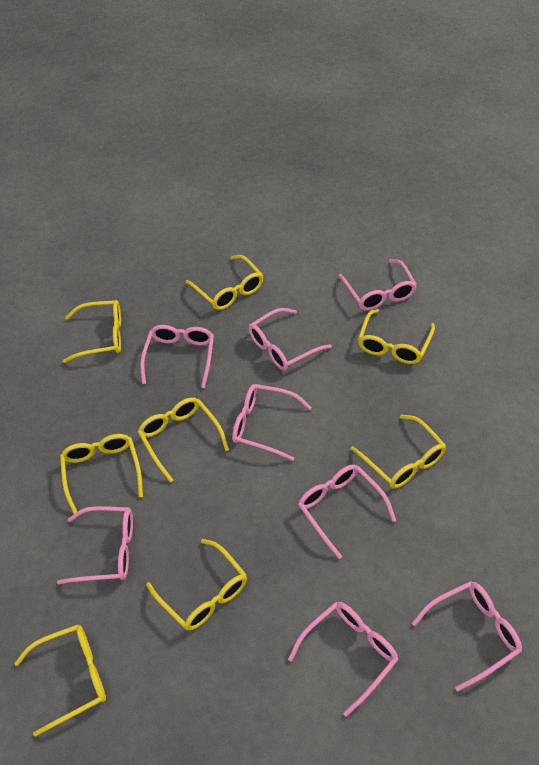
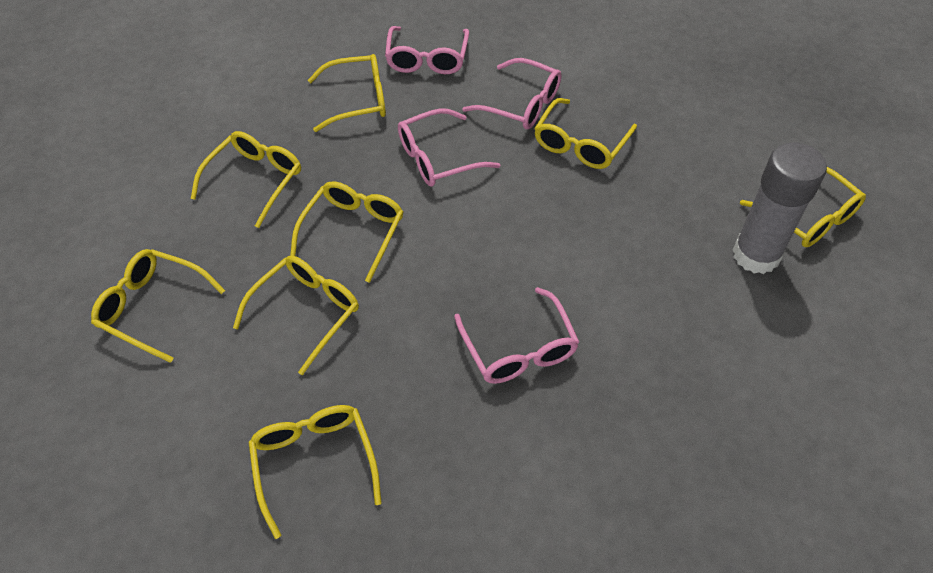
grey glue stick: none = 0 -> [733,143,827,274] = 1
pink glasses: [57,506,133,584] [140,325,214,388] [232,384,312,461] [249,308,332,371] [288,602,399,717] [298,465,396,559] [339,259,417,311] [412,581,522,691] = 8 -> [385,26,469,74] [398,108,501,187] [454,287,579,384] [462,58,562,129] = 4

